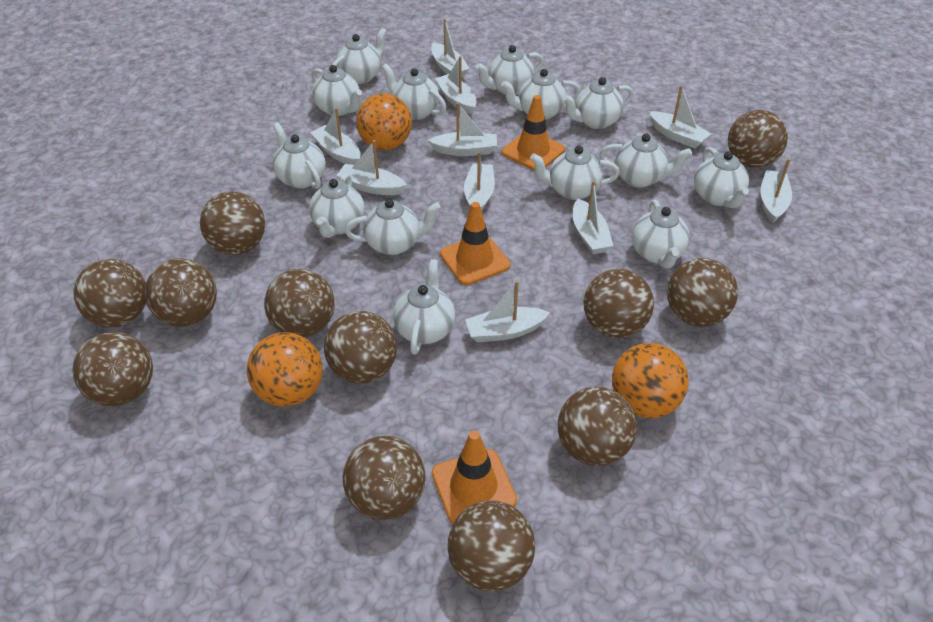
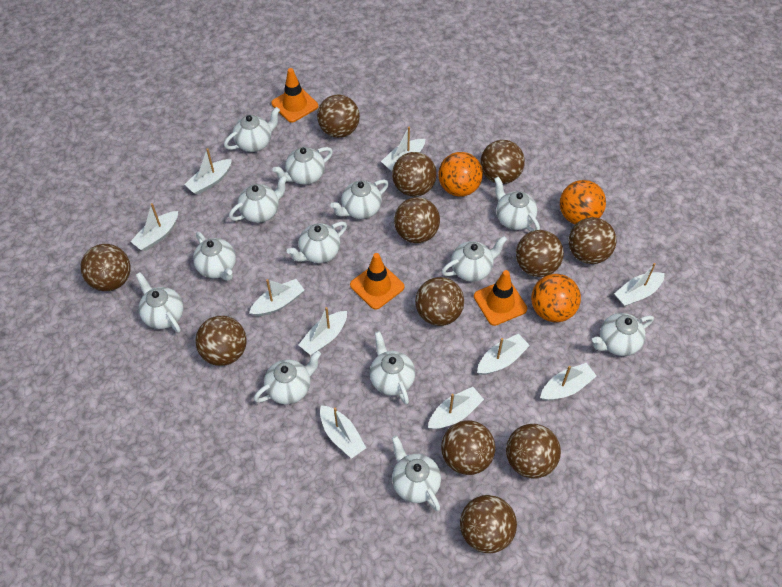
white teapot: [273,122,326,189] [309,173,365,238] [312,65,362,116] [332,28,387,84] [345,199,441,255] [382,64,446,120] [393,259,455,355] [475,45,544,95] [501,69,580,120] [530,146,620,200] [563,77,634,129] [599,133,692,188] [632,199,690,268] [694,147,749,208] = 14 -> [136,272,183,333] [193,232,236,281] [224,107,280,152] [229,175,288,223] [254,351,321,405] [272,147,333,185] [287,222,347,263] [330,180,389,219] [370,331,415,404] [392,436,441,511] [442,236,507,282] [494,177,540,231] [592,313,654,356] = 13

